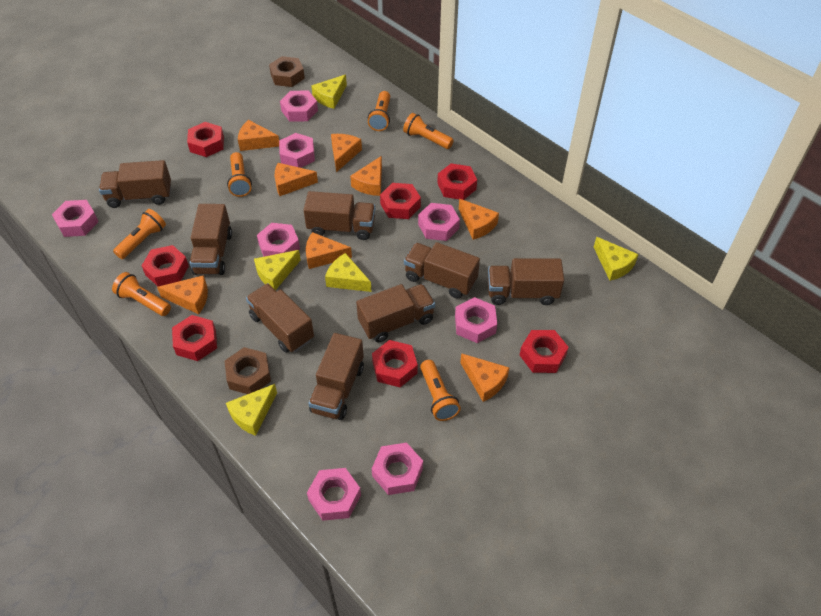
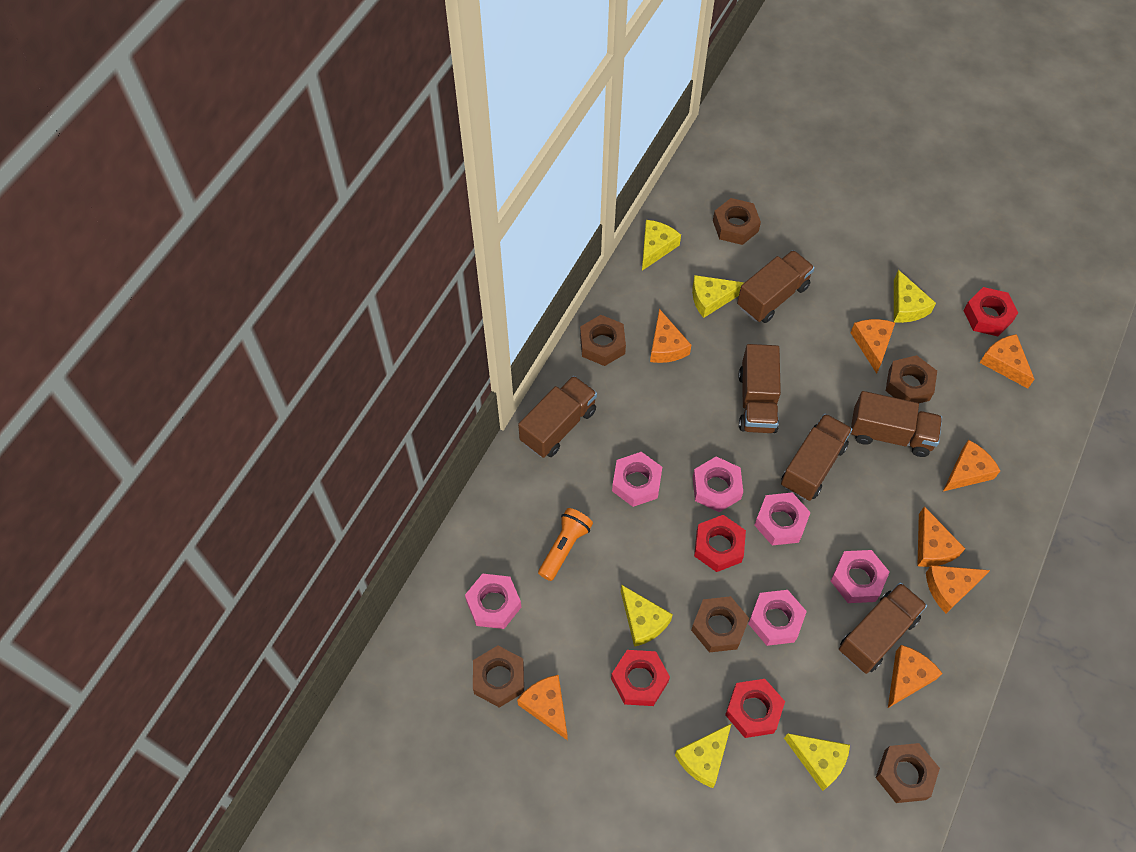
brown nut: [225,347,271,394] [269,56,305,87] = 2 -> [473,646,524,708] [580,315,626,366] [691,596,749,653] [713,198,761,245] [876,743,940,803] [886,355,937,403] = 6
brown truck: [99,160,171,208] [190,204,232,275] [246,283,314,353] [304,191,375,240] [308,333,364,420] [356,284,435,342] [404,242,480,299] [488,258,564,305] = 8 -> [518,376,597,458] [737,250,815,323] [738,344,781,433] [781,414,852,501] [839,582,927,674] [851,391,942,457] = 6
orange flashlight: [112,272,171,316] [113,209,166,259] [227,152,252,197] [368,91,390,131] [403,113,454,149] [420,360,461,421] = 6 -> [538,508,593,581] = 1
pink nut: [52,200,99,237] [257,223,300,257] [279,133,315,168] [280,91,318,122] [307,468,361,521] [372,443,423,495] [418,203,460,241] [455,297,497,343] = 8 -> [465,573,521,629] [612,452,662,507] [693,456,743,512] [748,590,807,646] [754,492,811,545] [831,550,890,603] = 6
red nut: [142,245,189,287] [172,315,217,361] [187,122,224,157] [372,340,418,387] [380,183,421,219] [437,163,477,200] [520,330,569,373] = 7 -> [611,650,670,706] [694,515,746,572] [725,679,785,738] [963,287,1018,336] = 4
yellow cheese: [226,384,277,436] [254,250,301,290] [311,74,347,109] [325,253,372,292] [594,237,639,281] = 5 -> [621,585,673,647] [642,220,681,271] [675,723,732,788] [692,275,744,318] [784,733,850,791] [894,270,936,323] = 6

